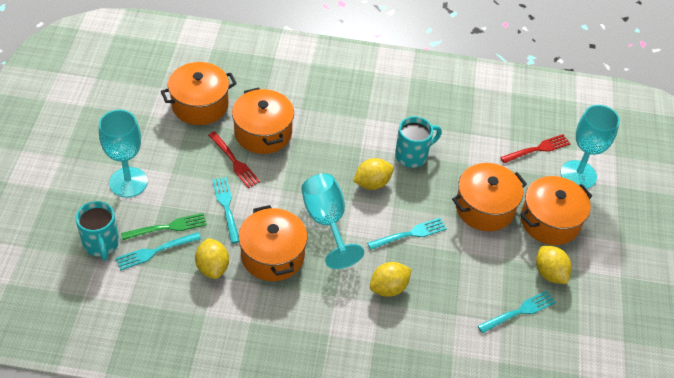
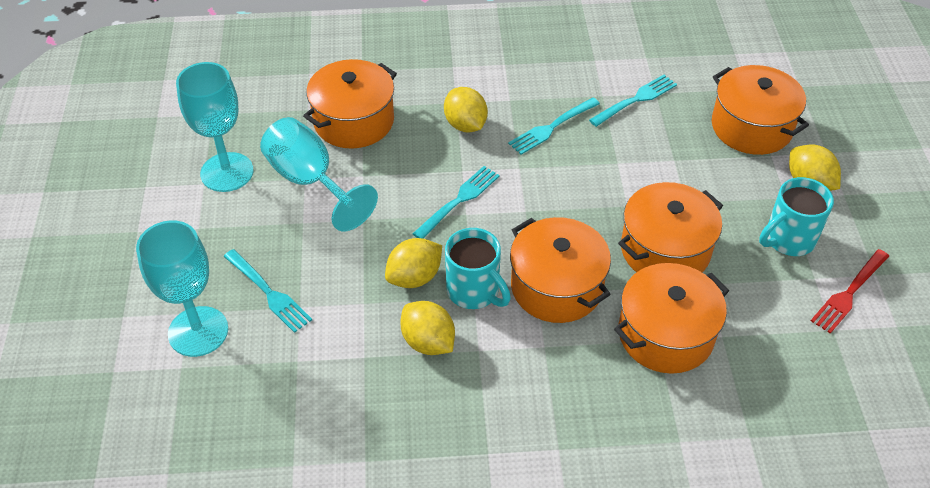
green fork: [121,213,207,240] = 1 -> none = 0
red fork: [208,131,260,188] [500,134,570,163] = 2 -> [811,249,890,334] = 1

